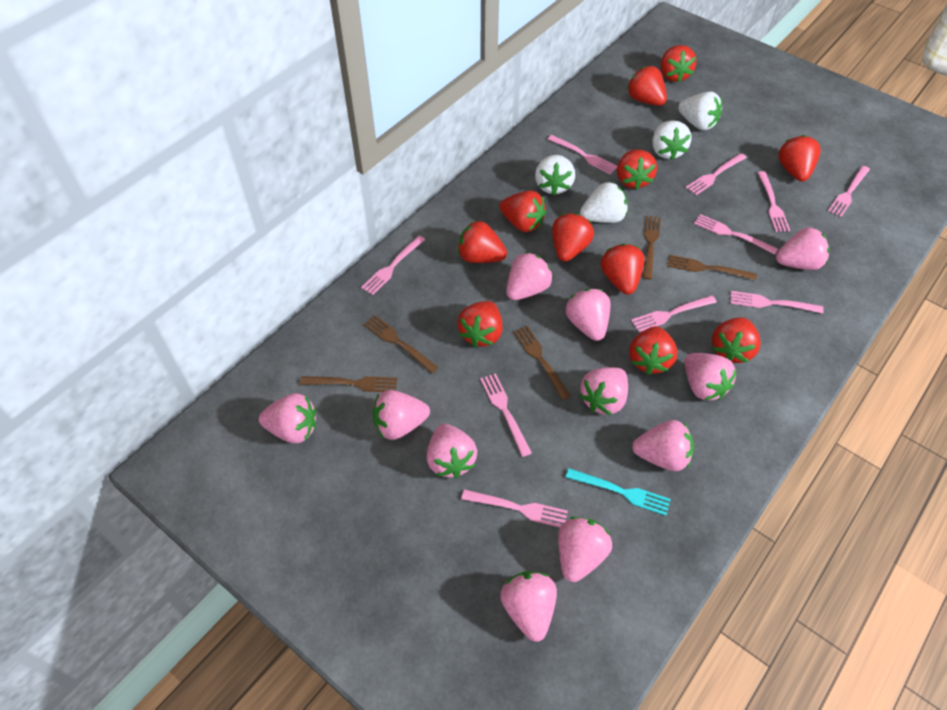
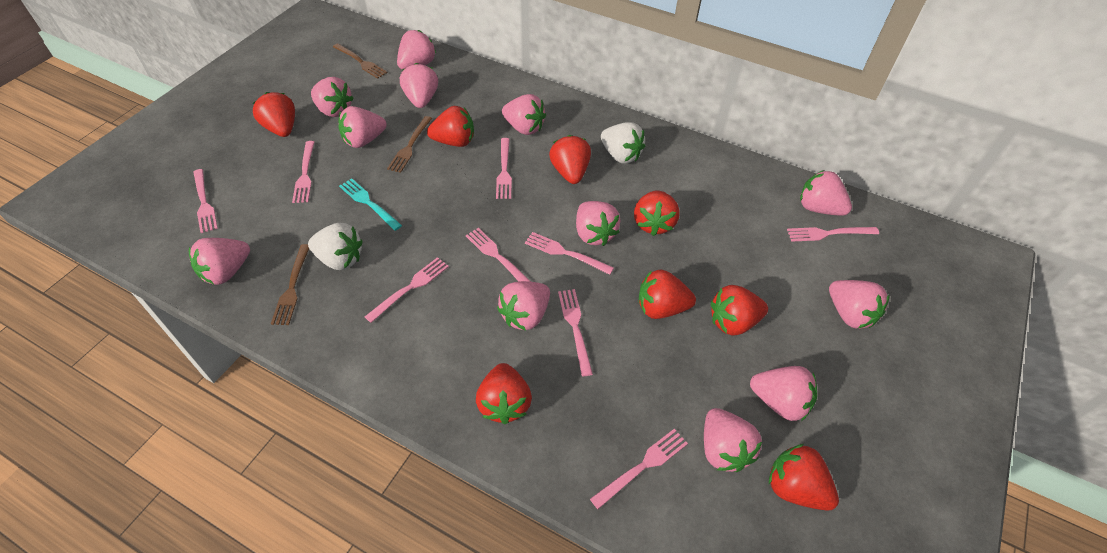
brown fork: [300,376,397,392] [364,315,438,373] [513,325,571,400] [643,215,661,279] [667,255,757,280] = 5 -> [271,244,309,325] [333,43,388,79] [387,116,432,173] = 3
pink fork: [361,236,425,295] [461,489,568,527] [480,373,532,457] [548,135,618,175] [631,295,717,332] [686,153,747,195] [694,214,778,255] [731,291,824,313] [757,171,790,232] [828,166,870,217] = 10 -> [193,169,218,233] [292,141,315,203] [365,257,449,323] [466,228,531,282] [496,138,512,199] [525,232,614,275] [558,289,593,376] [590,429,688,509] [787,227,879,242] = 9
pink strawberry: [259,393,316,443] [373,390,430,440] [427,424,477,478] [500,571,557,642] [506,252,553,300] [558,517,612,582] [566,289,611,341] [579,367,628,415] [632,420,694,471] [684,353,736,401] [776,227,830,270] = 11 -> [189,238,250,285] [311,77,354,117] [338,106,387,148] [397,30,436,69] [400,63,438,108] [497,281,550,331] [502,94,546,135] [576,201,621,246] [704,408,762,472] [750,366,817,421] [800,170,852,216] [829,280,889,329] = 12
red strawberry: [457,301,503,347] [458,221,507,263] [499,190,546,232] [552,213,594,262] [601,244,645,295] [617,149,657,190] [627,66,667,106] [629,326,677,375] [661,45,696,83] [712,317,761,363] [778,135,821,182] = 11 -> [253,92,295,137] [427,106,474,147] [476,363,532,424] [549,135,591,184] [634,191,679,236] [639,269,696,319] [711,285,768,336] [769,444,839,510] = 8
white strawberry: [535,155,575,196] [580,182,628,223] [652,121,691,160] [678,91,722,130] = 4 -> [308,223,363,270] [601,122,645,164] = 2

